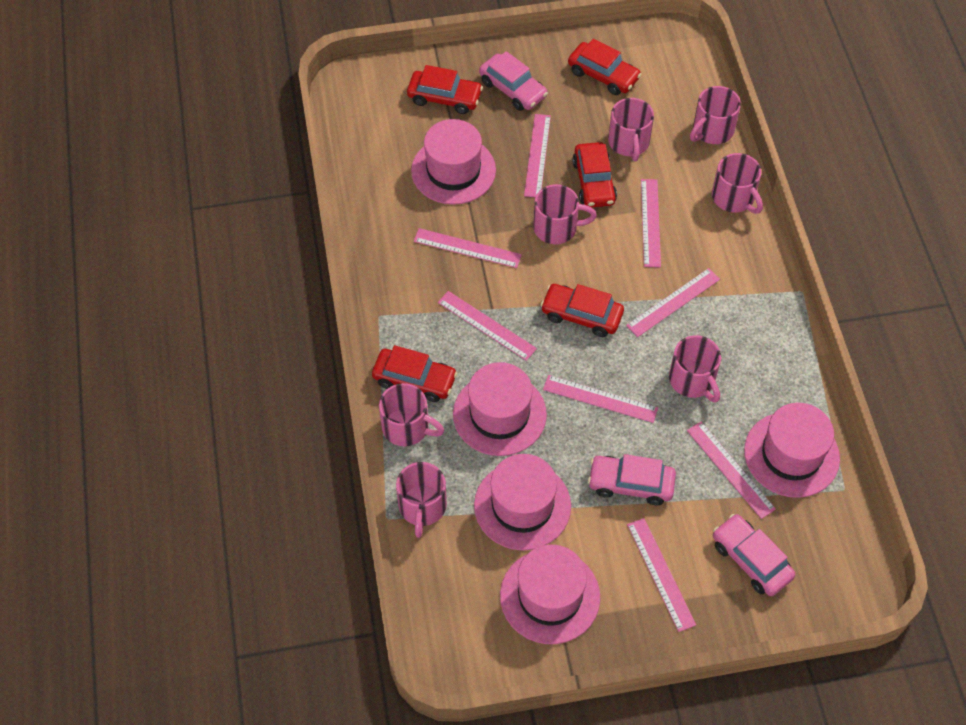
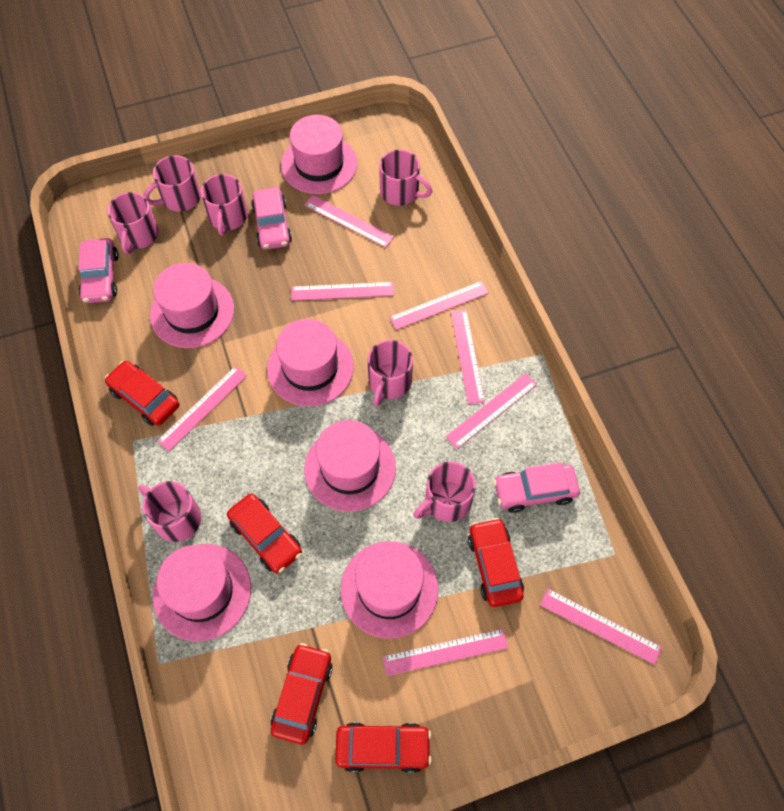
pink hat: [411,119,496,205] [453,362,547,456] [474,454,571,551] [500,545,600,644] [744,403,840,498] = 5 -> [150,263,234,348] [153,544,251,641] [267,319,354,407] [281,115,357,194] [304,420,396,512] [341,541,439,639] = 6

